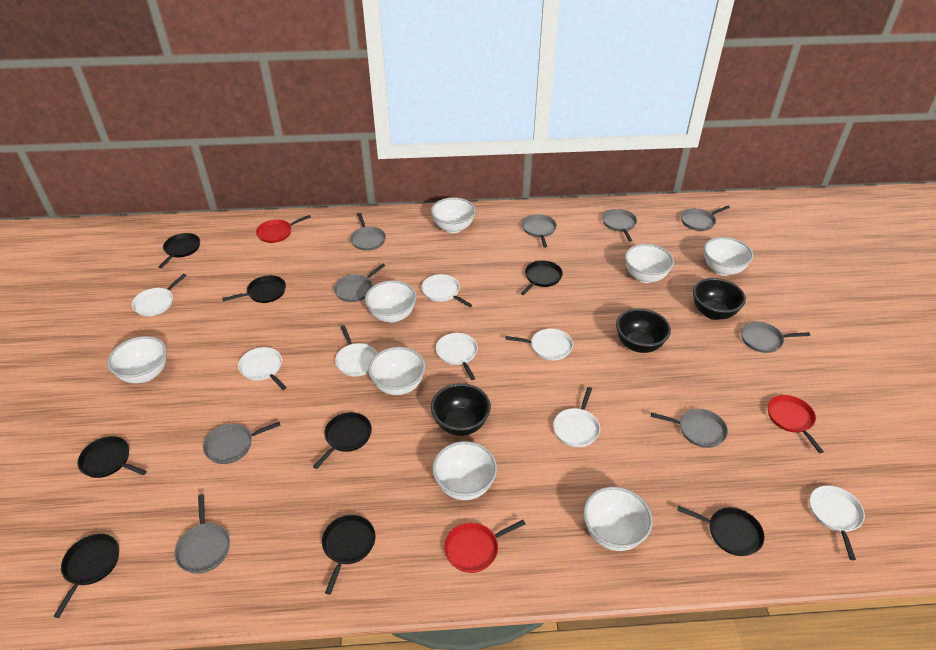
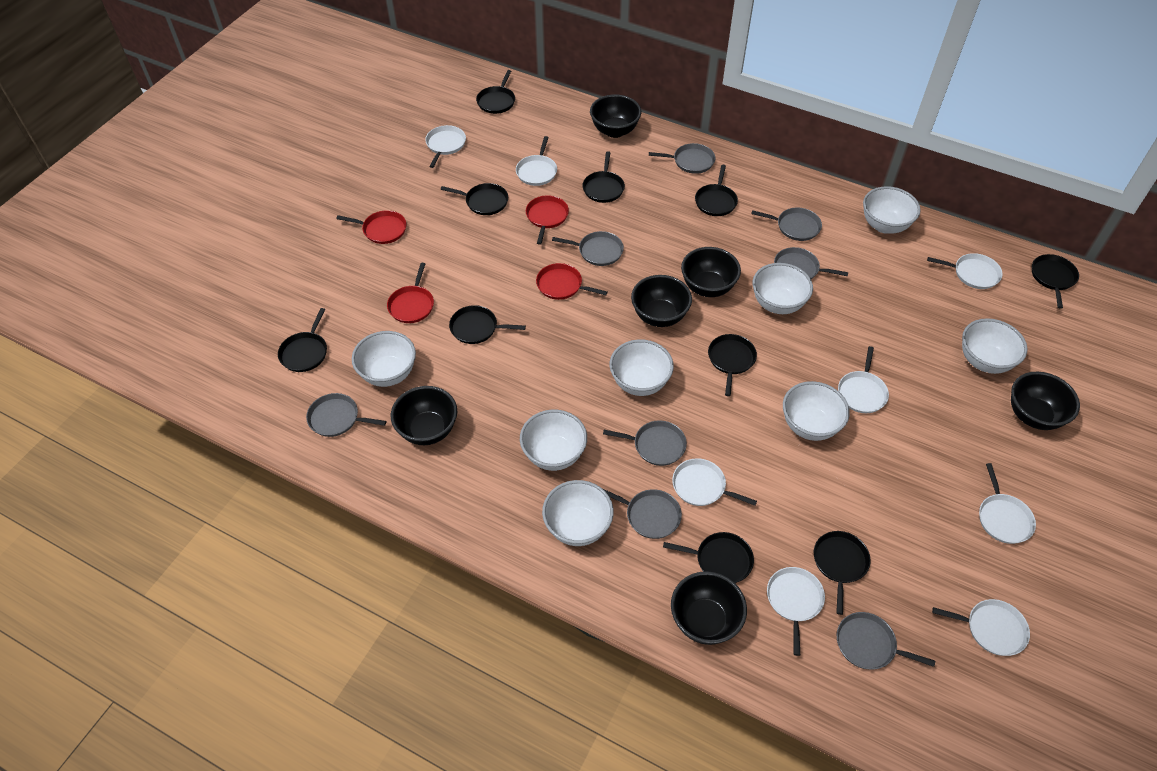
black bowl: [431,383,491,436] [616,308,671,353] [693,278,746,320] = 3 -> [391,386,457,445] [590,94,641,138] [631,275,692,327] [671,571,747,645] [681,247,741,297] [1011,372,1080,430] = 6
black pan: [53,534,119,618] [78,436,147,478] [159,233,200,268] [222,275,286,303] [313,412,372,469] [322,515,376,595] [521,260,563,295] [677,506,764,556] = 8 -> [278,308,327,372] [441,183,508,215] [449,305,526,344] [476,70,515,114] [583,151,625,203] [663,532,754,583] [695,165,738,216] [708,334,757,396] [814,531,871,615] [1032,254,1079,308] = 10
grey pan: [174,494,230,574] [203,422,281,464] [334,264,385,302] [350,213,386,251] [522,214,557,248] [602,209,637,242] [651,409,728,448] [681,206,730,231] [741,322,810,353] = 9 -> [306,393,387,437] [552,231,624,266] [603,420,687,466] [603,489,682,539] [649,143,715,174] [751,208,822,241] [774,247,849,279] [837,612,935,670] = 8
red pan: [256,215,311,243] [444,520,526,573] [768,395,824,453] = 3 -> [337,210,406,244] [387,263,434,323] [526,195,569,245] [536,263,608,300] = 4

